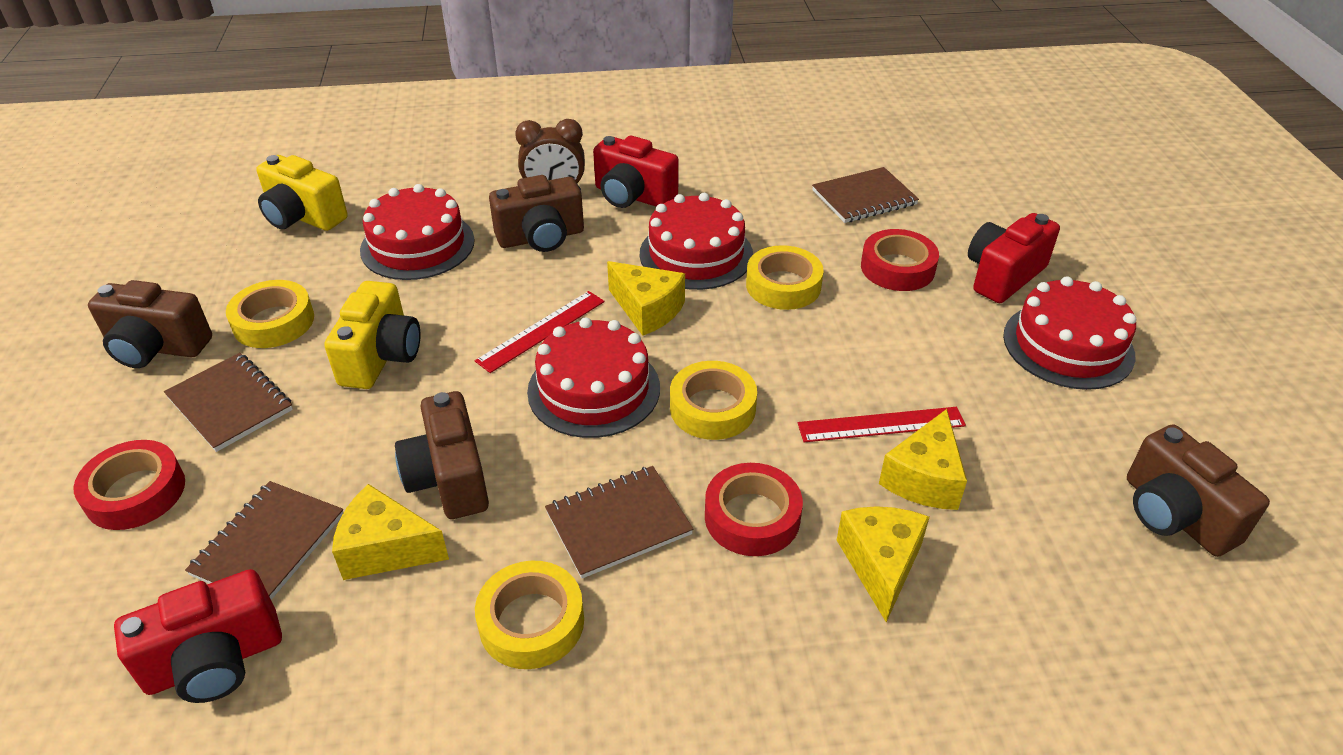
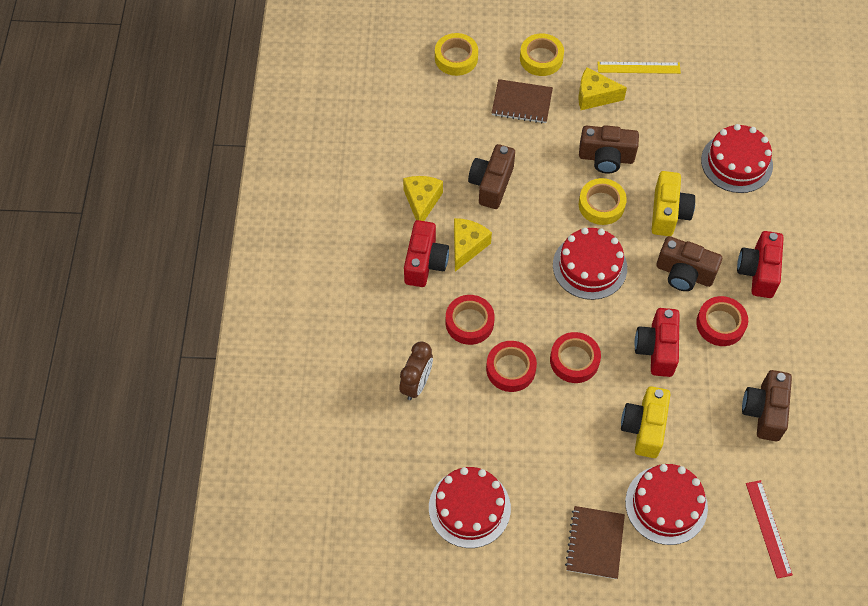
brown notebook: [164,353,293,452] [185,481,343,600] [545,466,693,579] [812,167,919,223] = 4 -> [492,79,553,124] [565,506,625,579] = 2
red ruler: [475,291,605,373] [798,407,966,442] = 2 -> [746,480,793,579] = 1
red tape: [73,440,185,530] [705,463,803,556] [861,229,939,291] = 3 -> [446,295,495,345] [486,341,537,392] [550,332,601,383] [696,296,748,346] = 4
yellow cheese: [332,484,449,580] [607,261,685,336] [837,506,929,622] [879,409,967,510] = 4 -> [403,176,443,221] [454,218,492,272] [578,68,627,110] = 3
yellow ruler: none = 0 -> [597,62,681,74] = 1
yellow tape: [226,280,314,348] [475,561,584,669] [670,361,757,440] [746,245,824,310] = 4 -> [435,33,478,76] [520,33,564,76] [579,178,627,225] = 3

